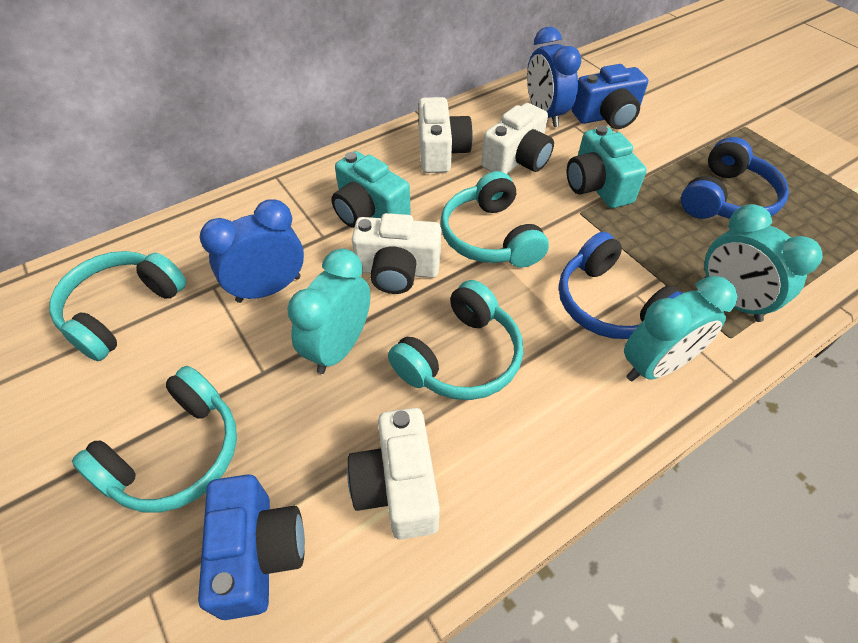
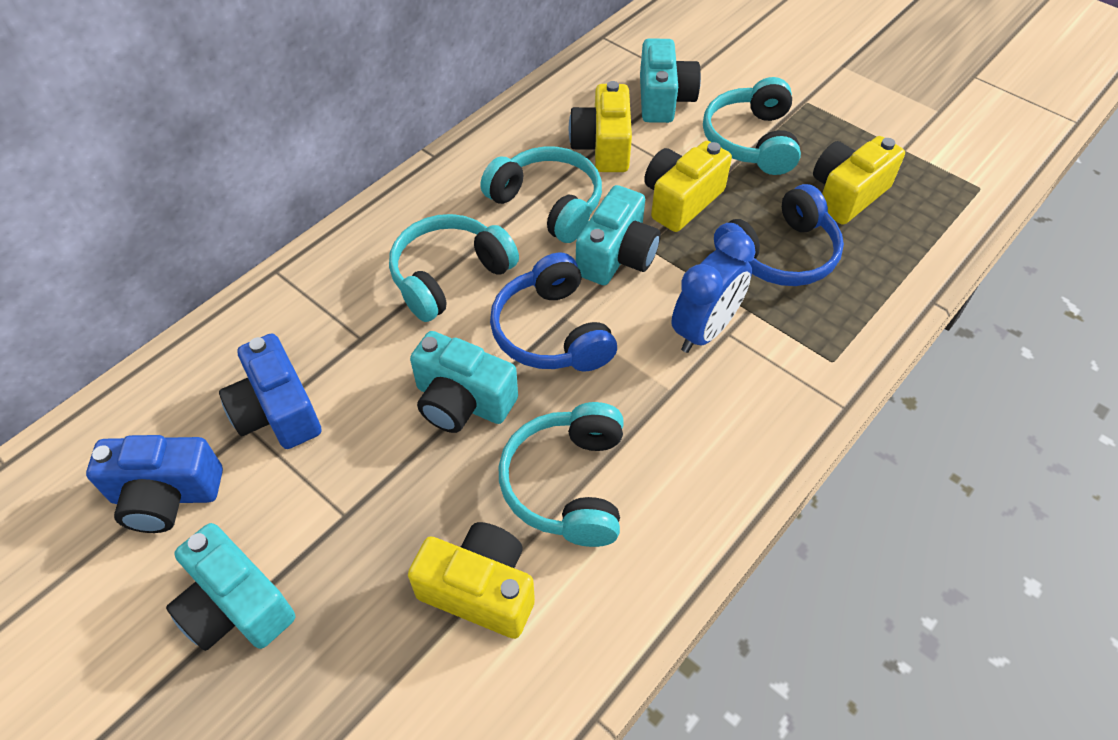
blue clock: [200,199,304,303] [527,27,581,127] = 2 -> [671,231,756,353] = 1
turquoise camera: [331,151,411,228] [567,125,647,208] = 2 -> [166,523,295,651] [410,331,518,433] [576,185,661,285] [640,38,701,123] = 4
turquoise clock: [287,249,370,374] [624,276,737,381] [704,204,823,322] = 3 -> none = 0
white camera: [347,408,440,540] [352,213,441,294] [419,97,473,173] [481,103,554,174] = 4 -> none = 0
yellow camera: none = 0 -> [408,522,535,639] [569,81,632,172] [644,141,732,232] [813,136,905,225] = 4

